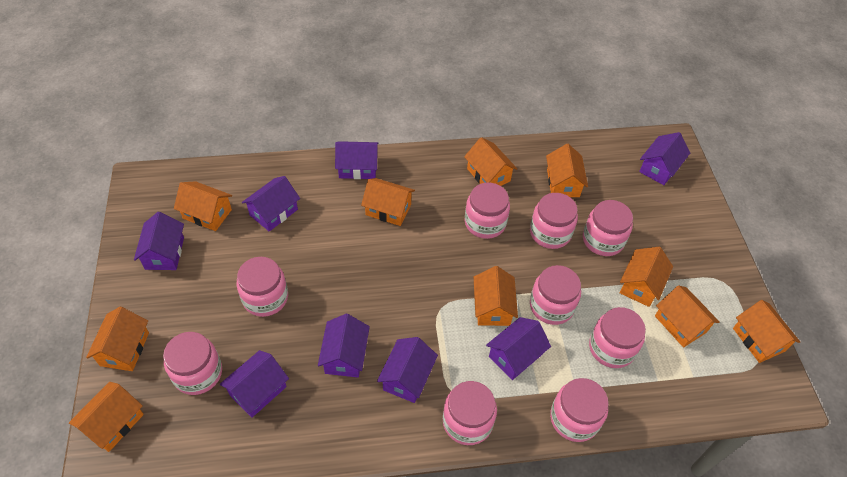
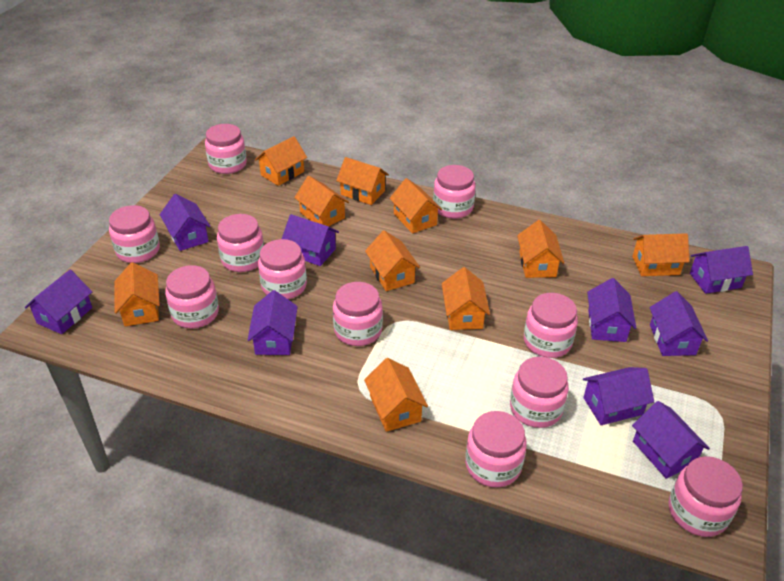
pink jar: [163,332,222,395] [237,257,288,317] [443,381,497,445] [465,183,510,239] [530,193,578,249] [530,265,581,325] [550,378,609,442] [583,200,633,256] [589,307,646,368] = 9 -> [109,205,160,263] [165,265,219,329] [205,124,247,174] [217,214,264,272] [258,239,307,299] [333,282,383,346] [433,165,476,219] [465,411,527,487] [510,357,569,428] [524,293,578,358] [669,456,743,537] = 11
purple house: [134,212,184,270] [220,350,289,418] [242,176,300,232] [318,314,370,377] [335,141,379,179] [377,337,438,403] [486,317,551,380] [639,132,690,185] = 8 -> [25,270,92,334] [160,194,210,251] [247,290,298,355] [282,214,339,266] [583,367,654,425] [587,278,636,342] [632,401,710,479] [649,291,708,356] [690,246,753,294] = 9

